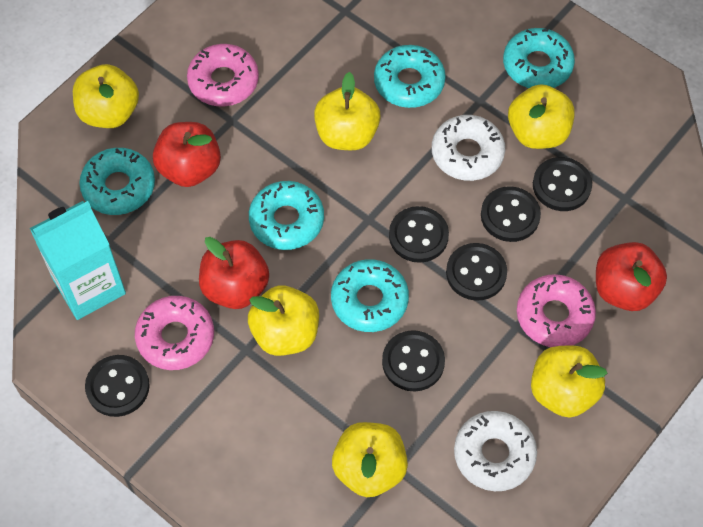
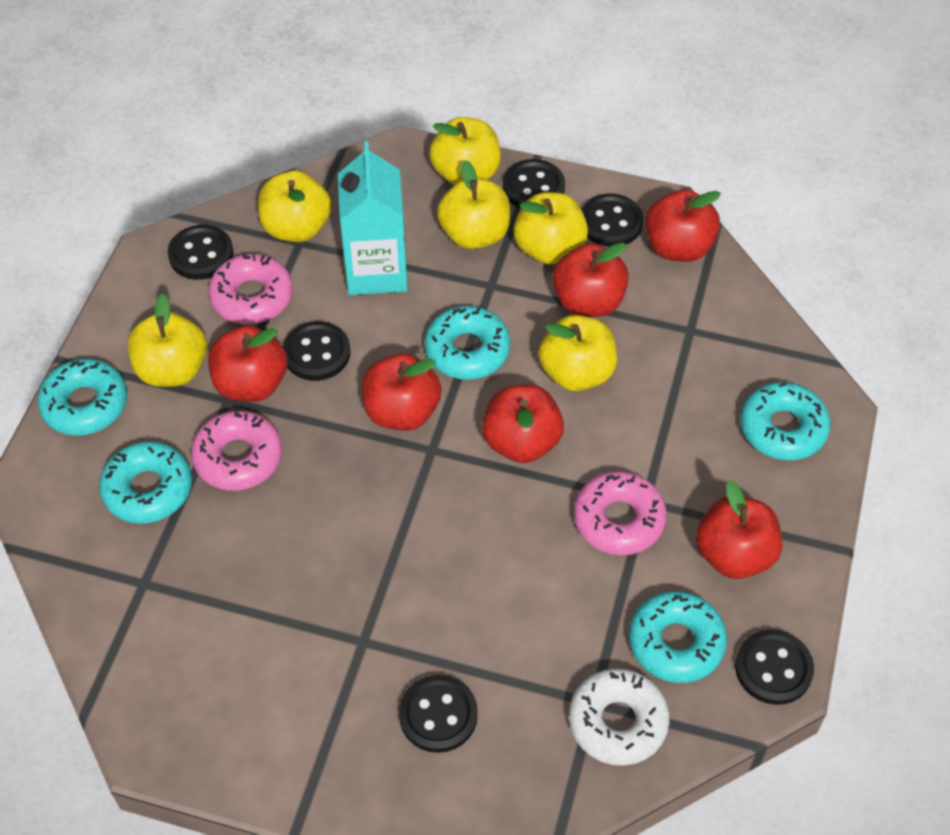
red apple: [153,122,221,187] [199,237,269,309] [596,242,667,311] = 3 -> [208,326,288,402] [362,353,442,431] [482,385,564,463] [552,242,629,317] [645,190,721,262] [696,480,782,579] = 6
white donut: [432,115,505,181] [454,411,537,491] = 2 -> [569,668,669,766] = 1

